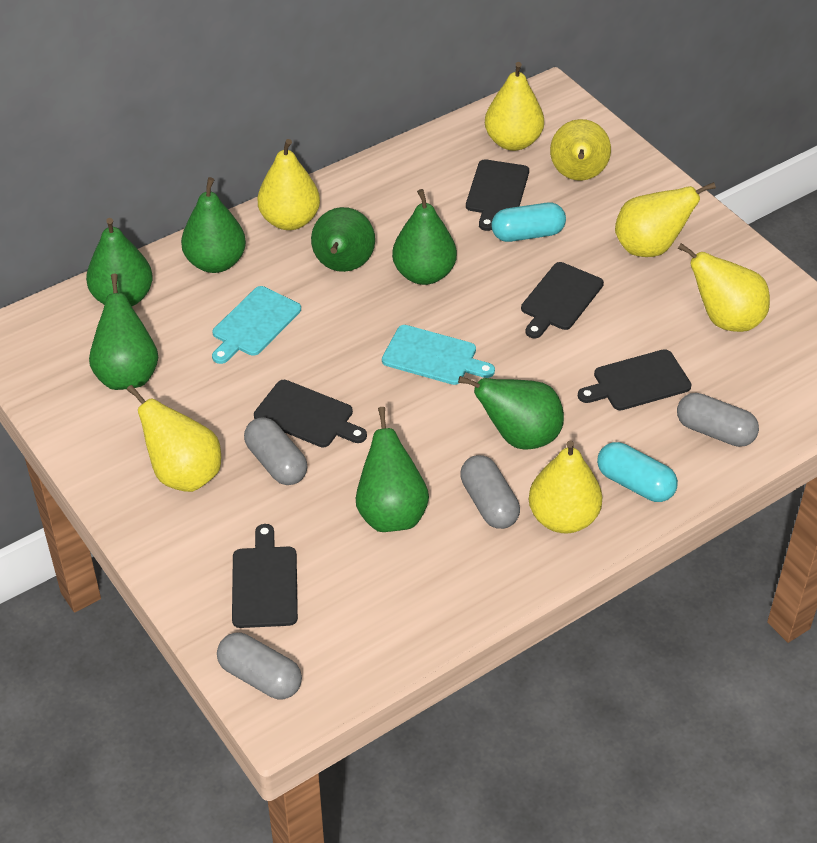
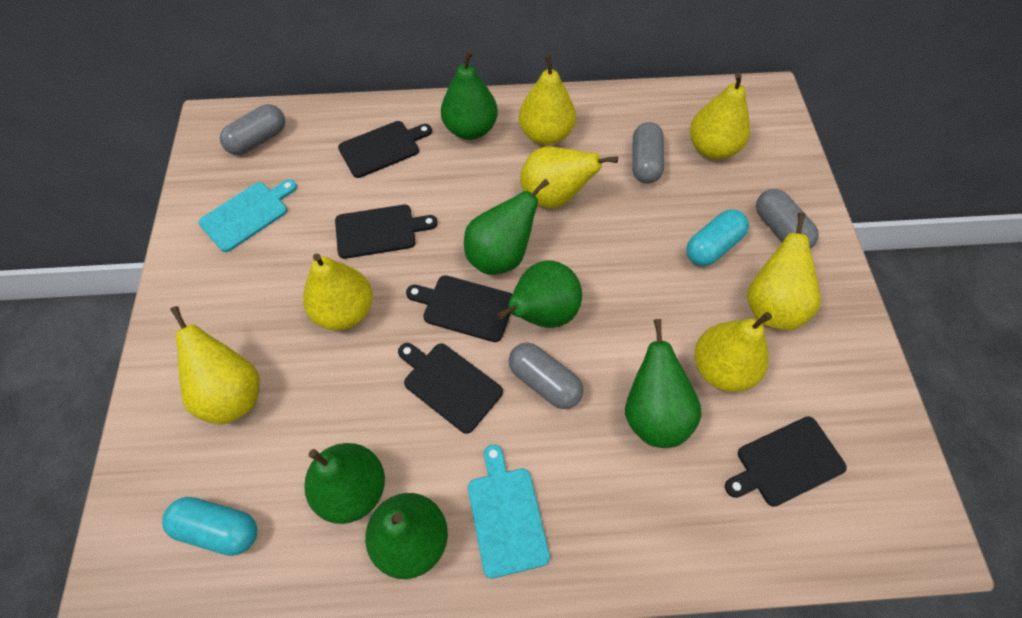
green pear: [86,218,153,306] [89,274,158,390] [181,177,246,273] [311,207,375,272] [356,407,429,532] [392,189,457,285] [458,376,564,450] = 7 -> [304,443,385,524] [365,493,448,579] [441,50,498,140] [464,179,549,275] [498,260,582,328] [625,319,702,448] = 6

